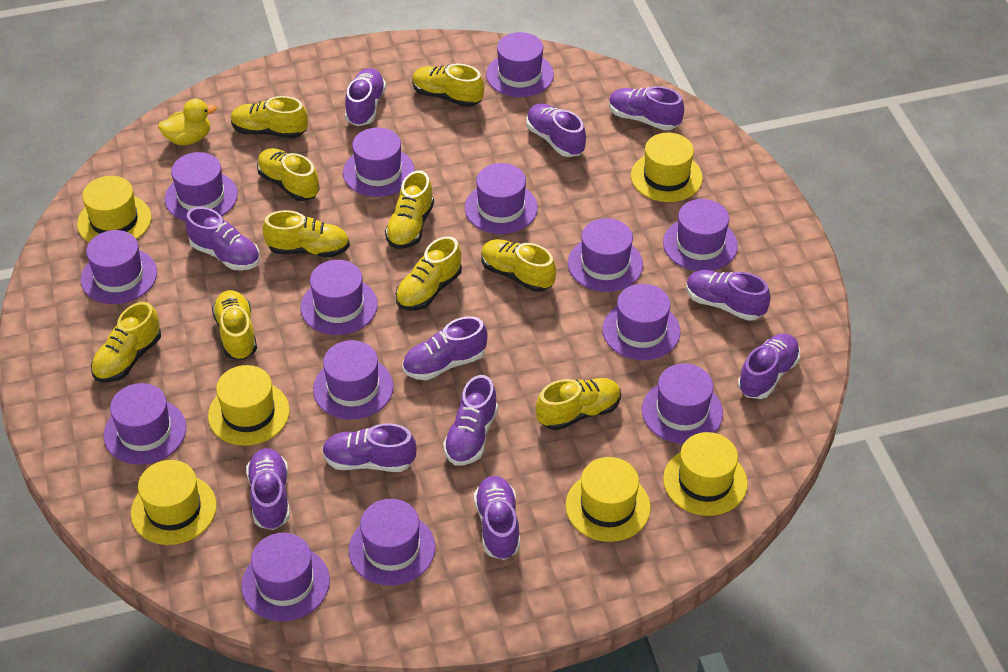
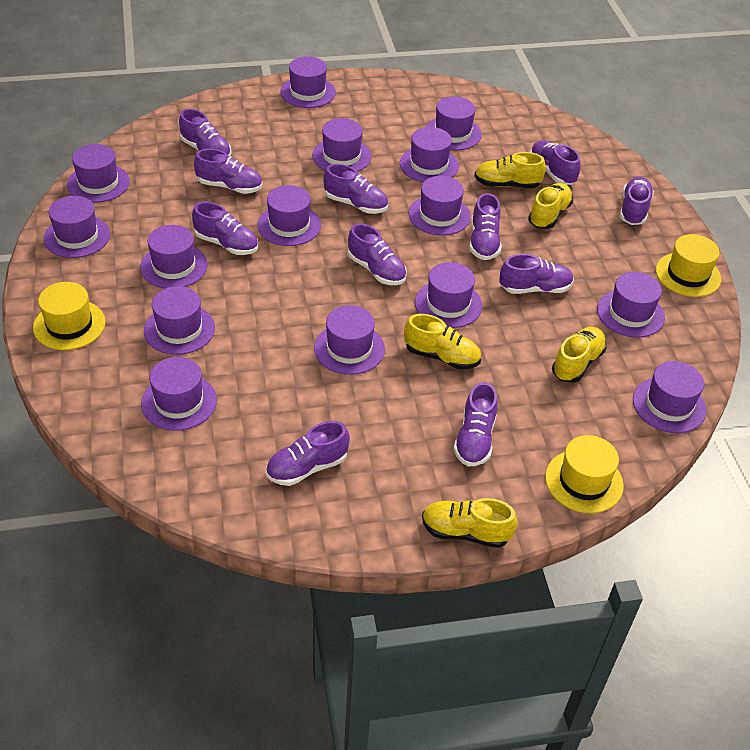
purple hat: [81,230,157,304] [104,383,186,465] [165,152,238,221] [241,533,330,621] [300,260,378,335] [313,340,394,420] [343,128,415,197] [349,499,435,586] [465,163,538,234] [486,32,554,97] [568,218,643,292] [602,284,680,360] [642,364,723,444] [663,199,738,271] = 14 -> [44,196,110,258] [67,144,130,203] [140,225,208,288] [141,357,217,431] [144,286,215,355] [257,185,321,246] [280,56,336,108] [312,118,371,172] [314,305,385,375] [400,127,459,182] [409,176,471,235] [415,262,482,328] [426,97,482,150] [597,272,665,338] [633,361,706,433] = 15
yellow duck: [158,98,217,145] = 1 -> none = 0
yellow hat: [77,176,152,242] [131,460,217,545] [208,365,290,446] [565,457,651,542] [631,133,703,202] [663,432,748,516] = 6 -> [33,282,106,350] [545,435,624,513] [656,234,721,297] = 3
yellow shoe: [91,302,161,383] [212,290,257,360] [231,96,308,139] [257,148,320,201] [262,210,350,257] [385,171,434,249] [396,236,462,310] [412,64,484,107] [481,239,556,292] [536,378,621,430] = 10 -> [404,314,481,370] [422,498,517,548] [474,152,546,188] [528,183,573,229] [552,327,607,383] = 5

